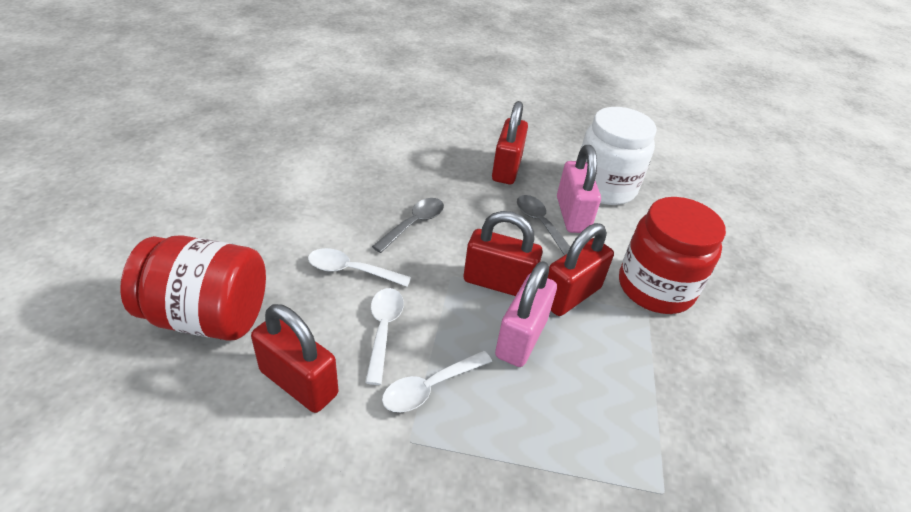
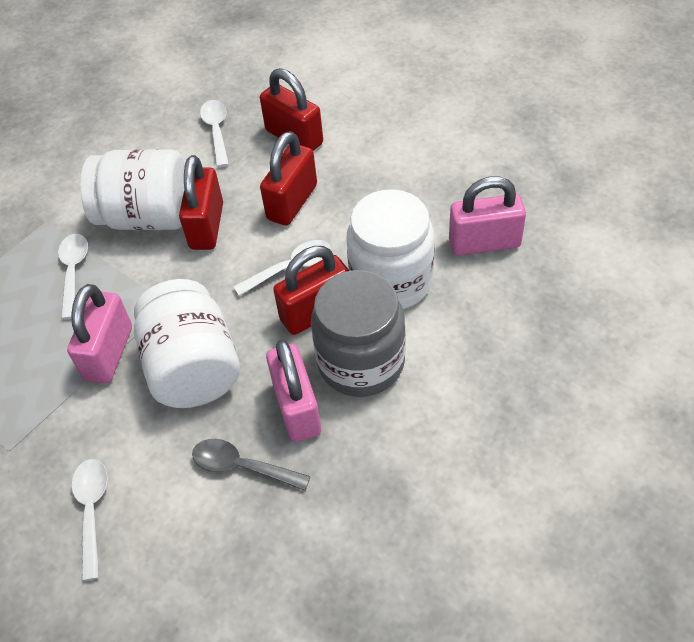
grey jar: none = 0 -> [311,270,405,397] = 1
grey spoon: [372,198,444,253] [517,195,570,255] = 2 -> [192,439,311,491] = 1
pink padlock: [495,261,557,367] [557,145,601,233] = 2 -> [67,284,132,384] [266,339,321,442] [449,176,526,256] = 3
red jar: [120,235,266,340] [619,197,726,314] = 2 -> none = 0
white jar: [581,107,657,205] = 1 -> [80,149,185,230] [134,279,240,408] [346,189,434,309] = 3
white spoon: [308,248,411,287] [365,288,404,385] [382,351,492,412] = 3 -> [58,234,88,319] [71,459,108,581] [200,100,229,167] [234,240,331,296] = 4

